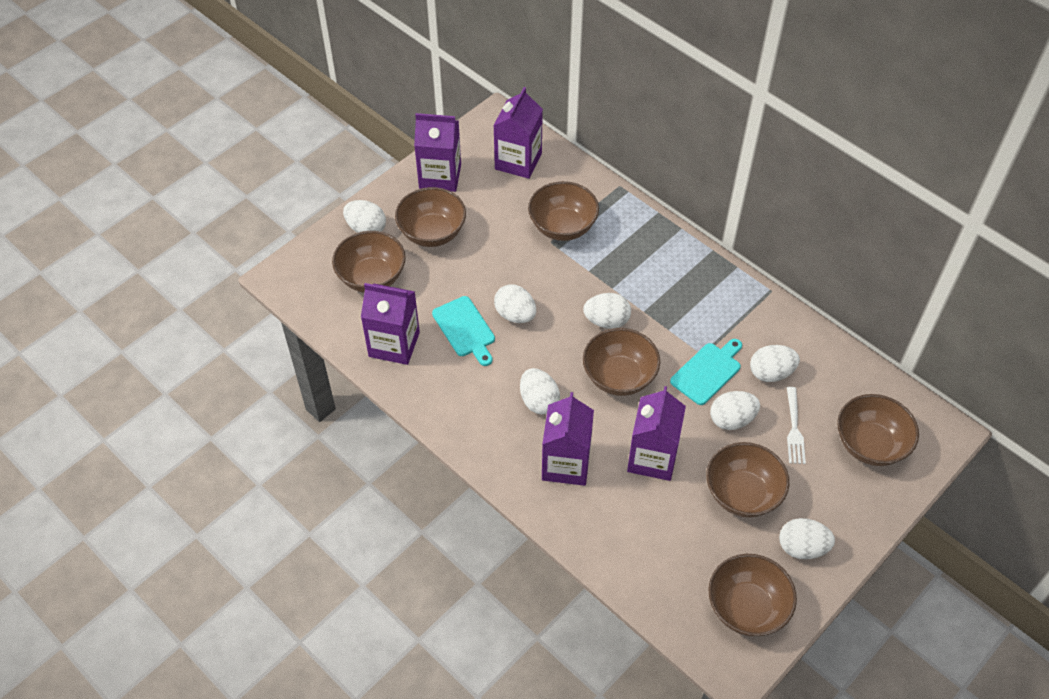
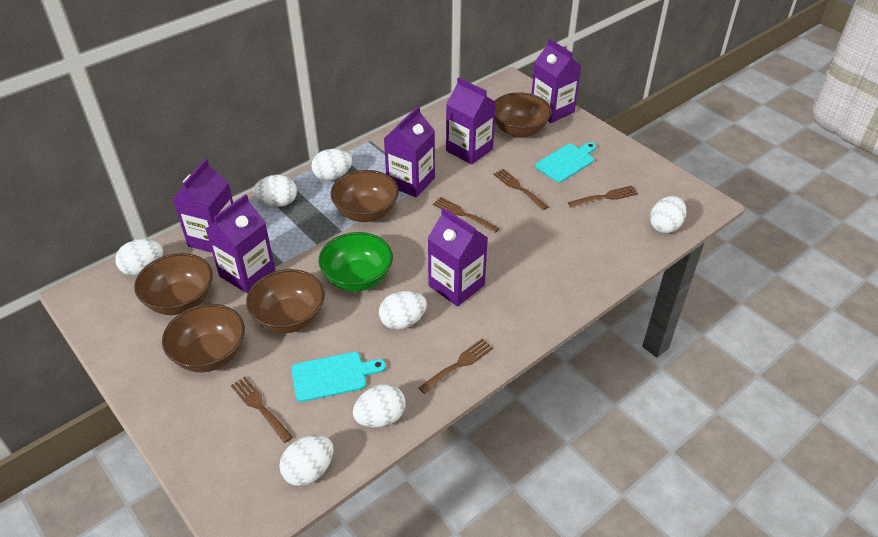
brown bowl: [332,231,406,293] [395,187,466,247] [528,181,599,241] [583,328,660,396] [706,442,789,517] [709,554,797,637] [837,394,919,466] = 7 -> [134,253,213,315] [162,304,245,372] [246,269,325,333] [331,170,399,222] [495,92,552,138] = 5
brown fork: none = 0 -> [231,377,293,443] [419,339,493,394] [433,197,500,233] [493,169,548,210] [568,185,638,207] = 5
green bowl: none = 0 -> [319,232,393,292] = 1
purple carton: [361,283,420,365] [414,113,461,192] [493,87,543,179] [542,392,594,486] [627,386,686,481] = 5 -> [172,159,233,253] [206,194,275,293] [384,106,435,197] [428,208,488,307] [446,77,496,165] [532,38,582,123] = 6
white fork: [787,387,806,464] = 1 -> none = 0

